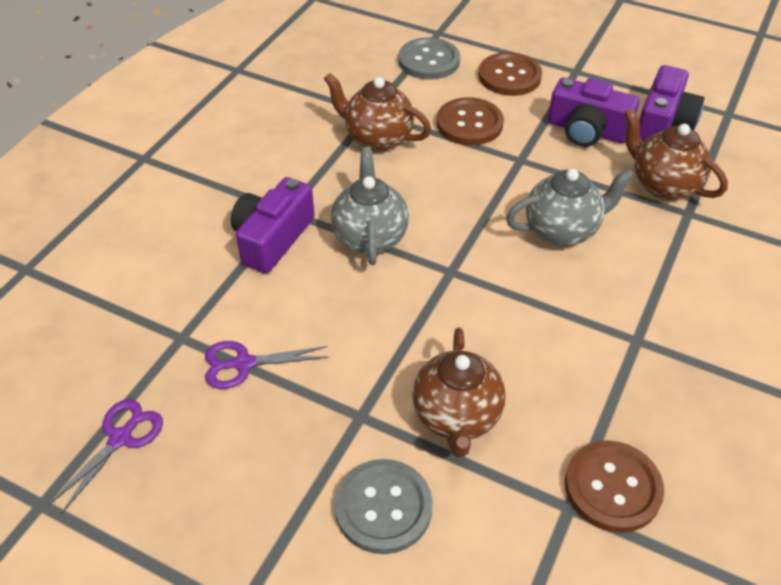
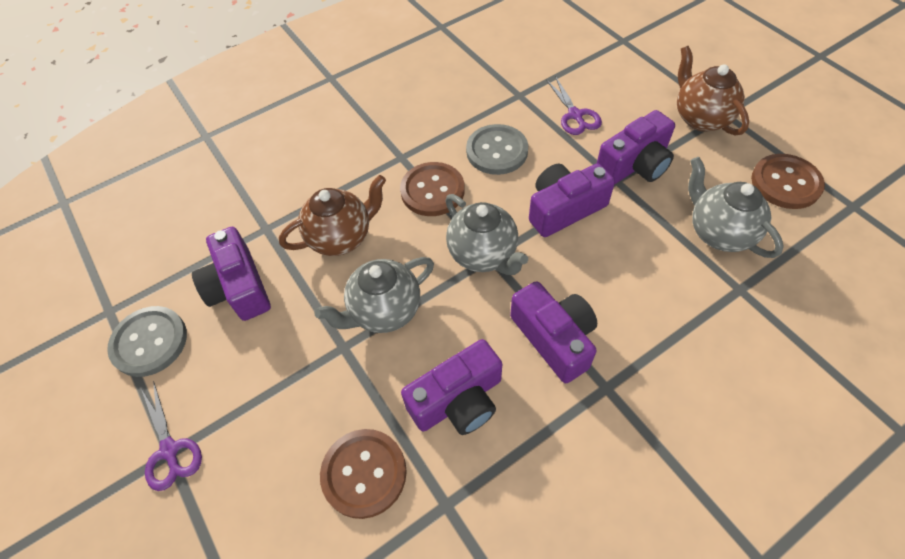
brown teapot: [324,73,431,151] [412,328,506,457] [624,108,728,200] = 3 -> [279,175,386,256] [677,46,749,136] = 2
grey teapot: [331,147,409,265] [506,168,635,246] = 2 -> [314,257,434,333] [446,194,528,275] [688,157,784,258] = 3
purple camera: [231,177,315,273] [548,78,640,147] [639,65,705,142] = 3 -> [192,227,271,321] [401,339,502,435] [510,281,597,383] [529,163,615,237] [597,110,675,184] = 5

